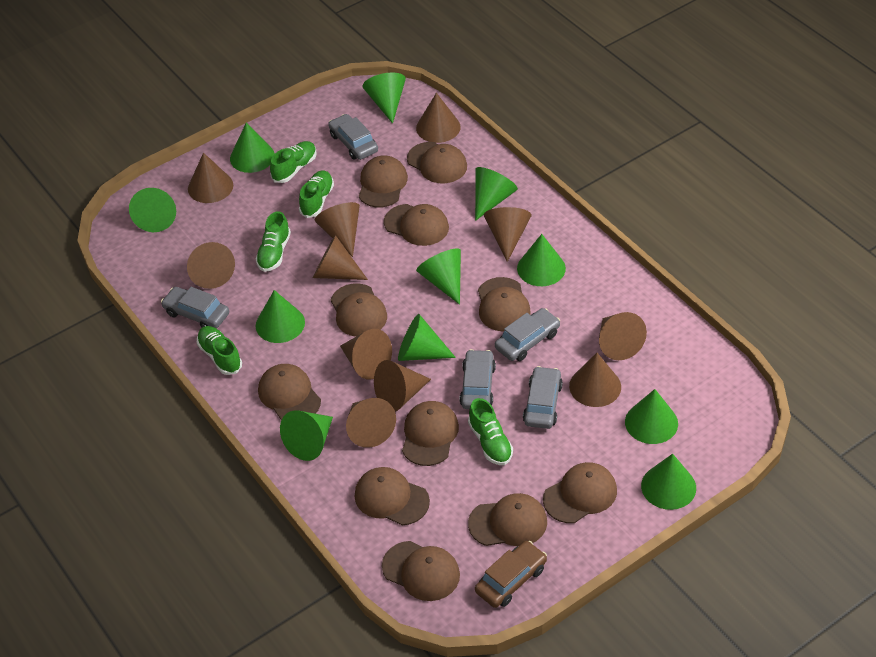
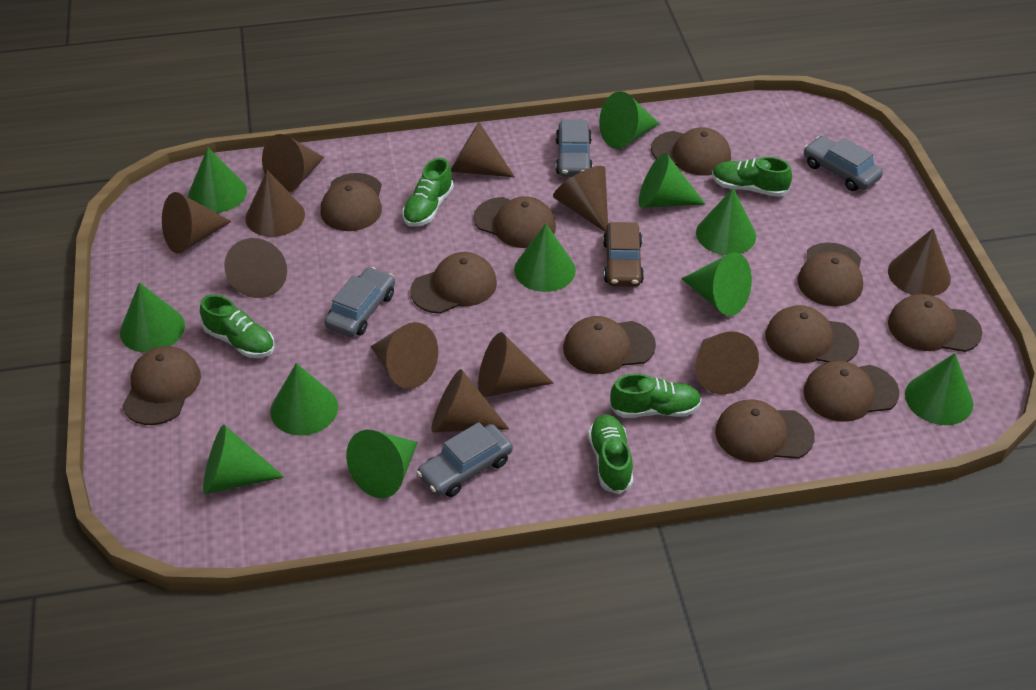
grey car: [161,287,229,328] [328,114,378,160] [459,349,496,409] [495,308,560,361] [523,366,563,429] = 5 -> [324,267,395,337] [417,422,513,497] [556,119,593,177] [804,136,883,191] = 4

